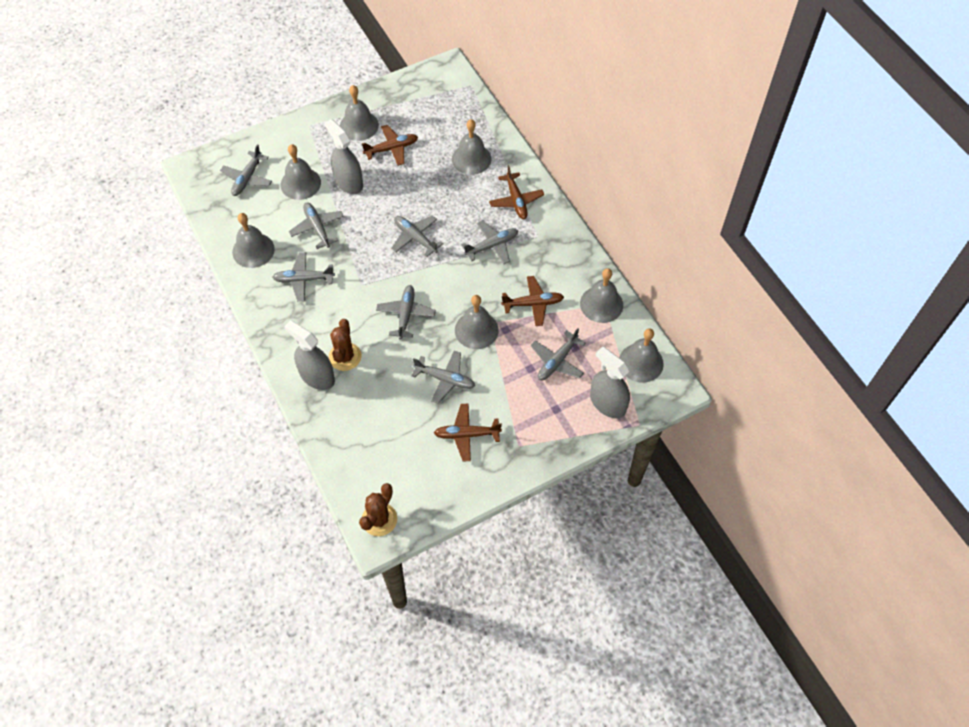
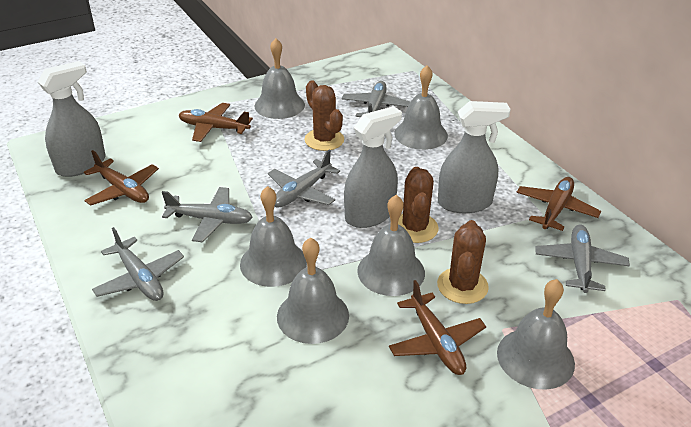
brown cactus: [329,319,361,371] [359,483,397,536] = 2 -> [305,80,344,151] [398,167,439,243] [437,220,489,304] = 3
grey bell: [232,213,275,268] [281,144,321,200] [340,85,379,141] [452,119,492,175] [455,295,499,349] [580,268,623,323] [619,329,664,383] = 7 -> [240,186,307,287] [254,38,305,119] [277,237,349,344] [357,195,425,296] [394,65,448,150] [497,279,575,390] = 6
grey plane: [220,144,272,196] [272,252,335,301] [289,202,344,249] [376,285,436,340] [391,215,443,257] [412,351,475,404] [461,220,518,264] [531,328,586,381] = 8 -> [92,227,184,301] [162,187,253,242] [268,150,340,208] [342,81,410,117] [536,225,630,293] = 5

